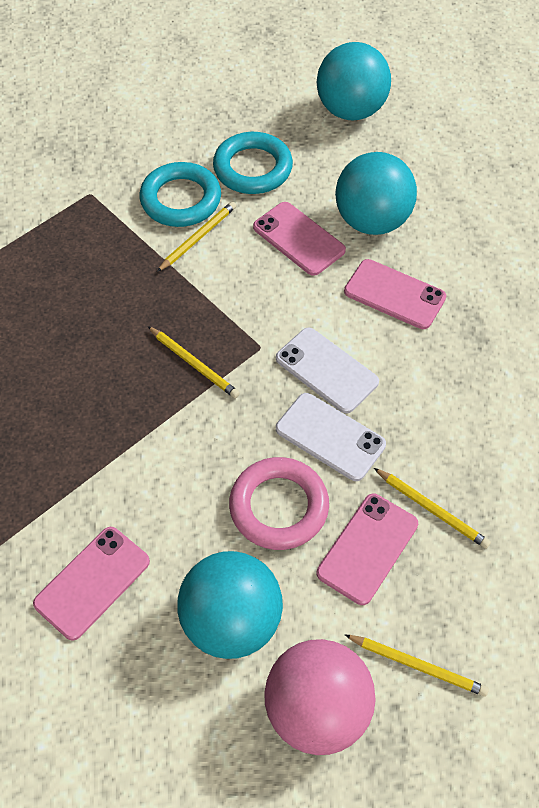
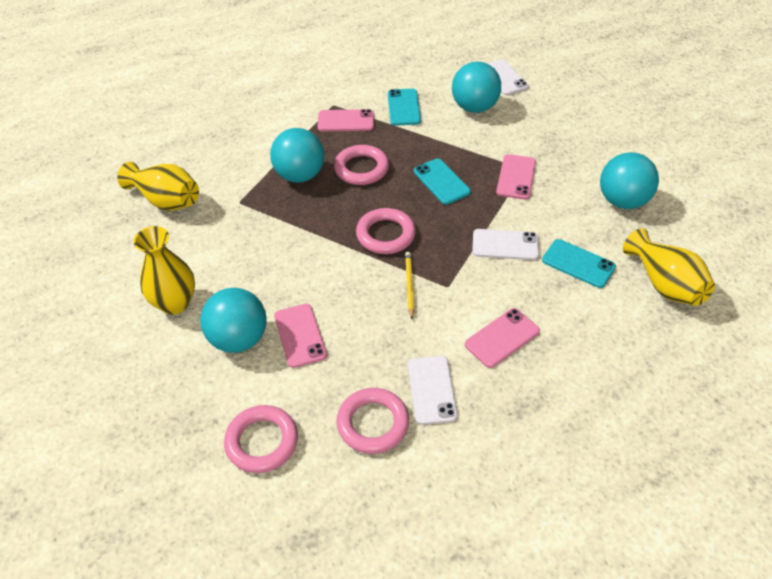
pink ball: [264,639,376,755] = 1 -> none = 0
pink ring: [229,457,329,550] = 1 -> [224,405,298,473] [334,145,389,185] [336,388,409,454] [356,208,416,254] = 4
turquoise ball: [178,551,283,659] [317,42,391,120] [335,152,417,235] = 3 -> [200,288,267,353] [270,128,324,183] [452,62,501,113] [600,152,659,209] = 4
turquoise phone: none = 0 -> [388,89,421,126] [414,158,471,205] [542,239,616,288] = 3
turquoise ring: [140,162,221,227] [213,132,293,194] = 2 -> none = 0
white phone: [276,327,379,413] [276,393,386,481] = 2 -> [408,356,458,425] [472,229,539,260] [487,59,529,95] = 3
yellow pencil: [148,326,240,398] [157,201,236,272] [344,634,489,697] [374,468,491,549] = 4 -> [405,252,414,319] = 1
yellow vase: none = 0 -> [117,162,199,211] [134,226,195,315] [623,228,715,306] = 3

